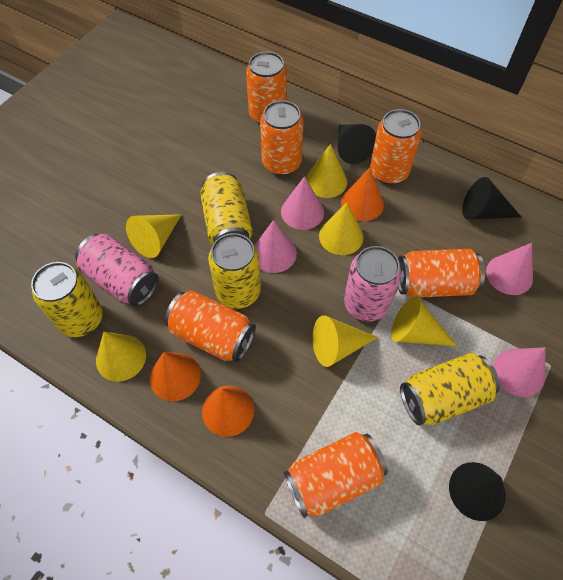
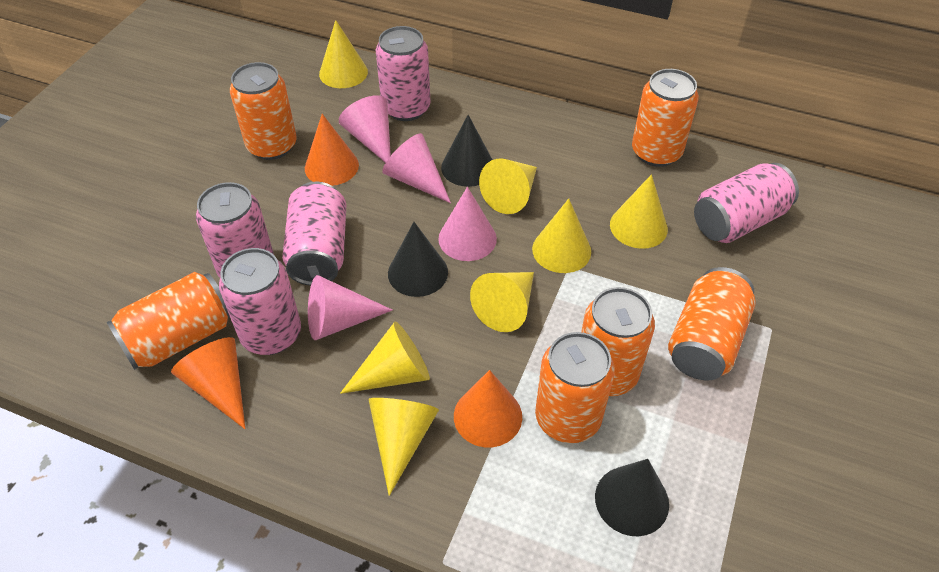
pink can: [75,234,159,306] [344,246,401,322] = 2 -> [196,182,274,278] [219,248,301,355] [282,182,346,286] [376,26,431,121] [694,163,799,243] = 5
yellow can: [31,262,103,337] [200,172,253,245] [208,233,261,309] [400,353,500,426] = 4 -> none = 0
yellow cone: [96,332,146,382] [126,214,182,258] [306,144,347,198] [312,315,378,367] [319,202,363,255] [391,296,457,346] = 6 -> [319,20,368,88] [340,322,430,394] [369,398,439,496] [470,272,534,332] [479,158,537,214] [532,199,591,273] [610,174,668,249] = 7

